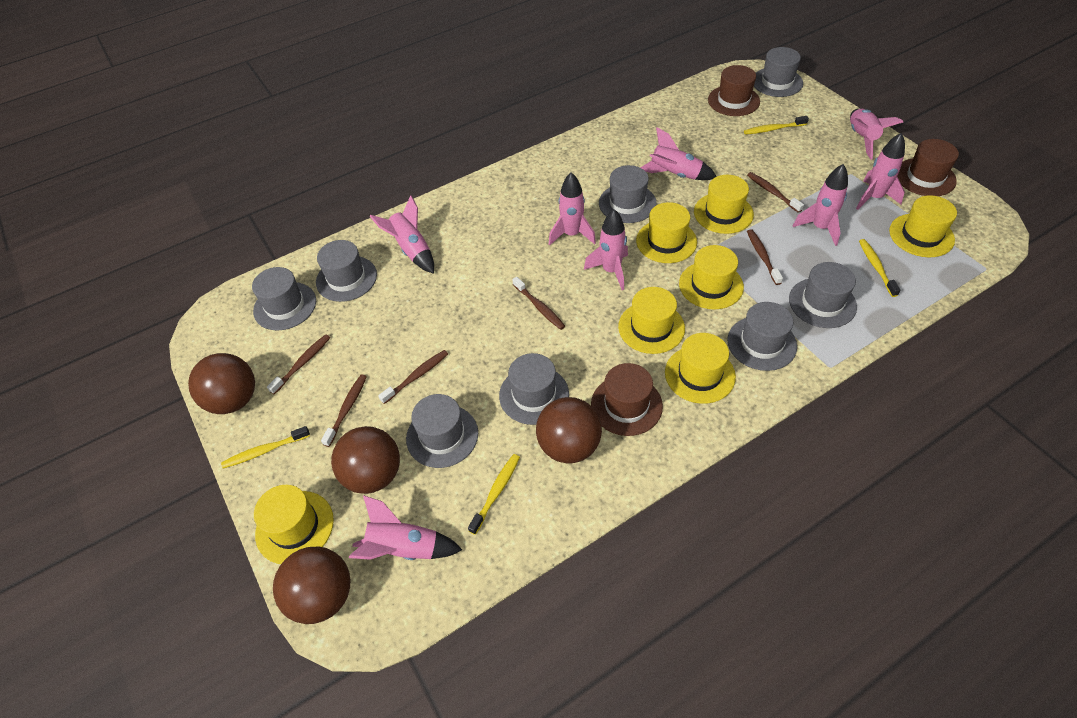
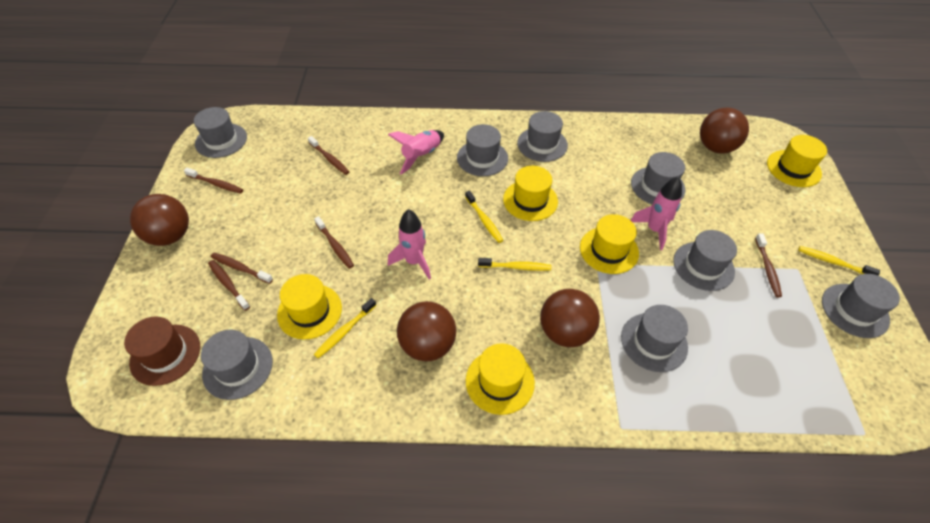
brown hat: [591,363,663,436] [708,65,760,116] [897,139,959,196] = 3 -> [124,316,200,386] = 1
pink rocket: [349,495,462,560] [370,195,434,274] [549,172,596,245] [584,209,628,290] [640,127,717,180] [793,164,848,246] [850,109,903,160] [856,133,905,210] = 8 -> [388,130,444,174] [388,209,431,279] [631,176,682,250] = 3
yellow hat: [254,485,334,564] [618,287,685,354] [636,202,697,263] [665,333,736,404] [679,245,744,309] [694,175,754,234] [889,195,957,257] = 7 -> [277,274,342,339] [466,343,535,415] [503,166,558,221] [580,214,639,274] [767,135,827,187] = 5

